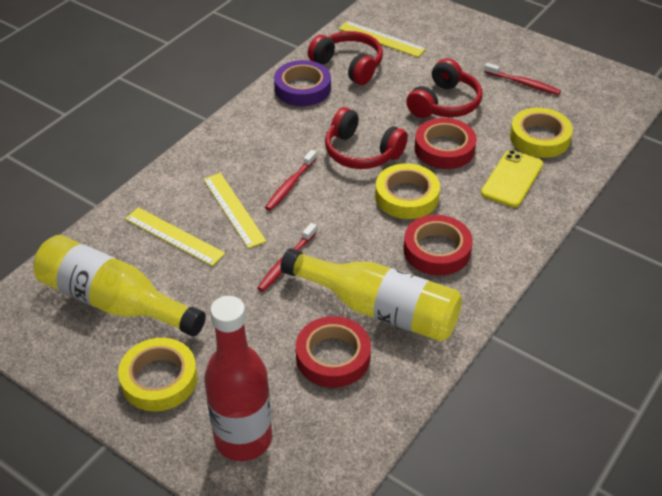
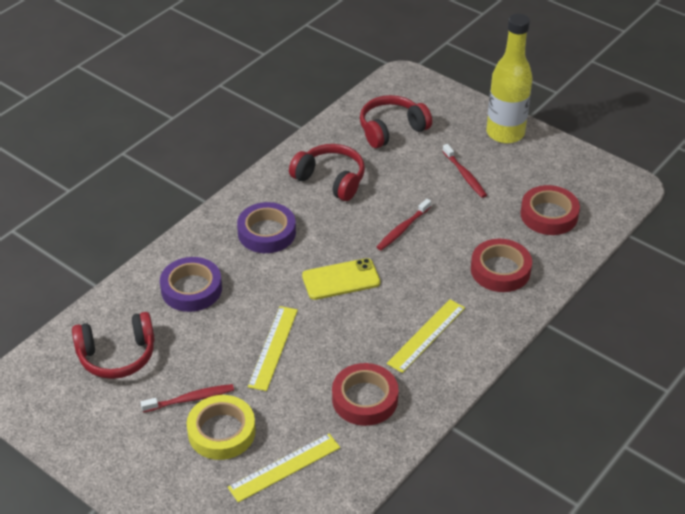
purple tape: [274,60,331,106] = 1 -> [160,257,222,312] [237,202,296,253] = 2
red bottle: [204,296,272,461] = 1 -> none = 0
yellow bottle: [33,235,206,337] [280,248,462,341] = 2 -> [486,14,533,144] = 1
yellow tape: [118,338,198,412] [375,163,440,219] [510,108,573,158] = 3 -> [187,395,256,460] = 1

